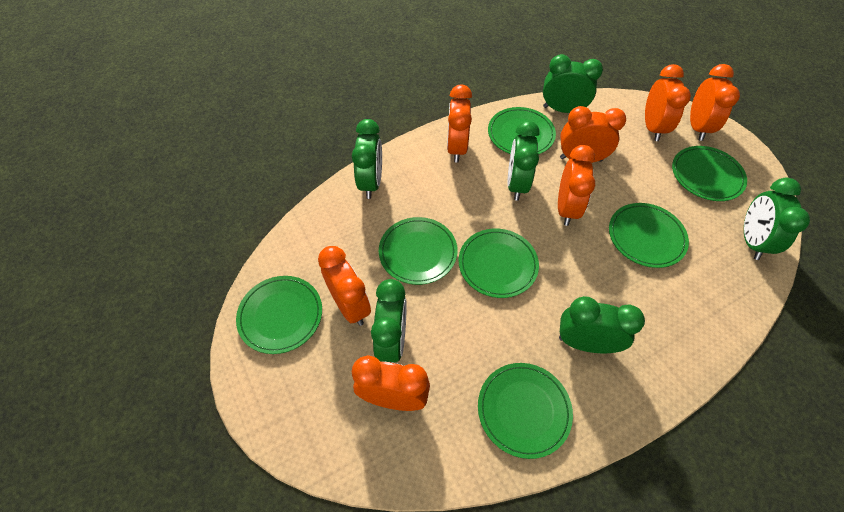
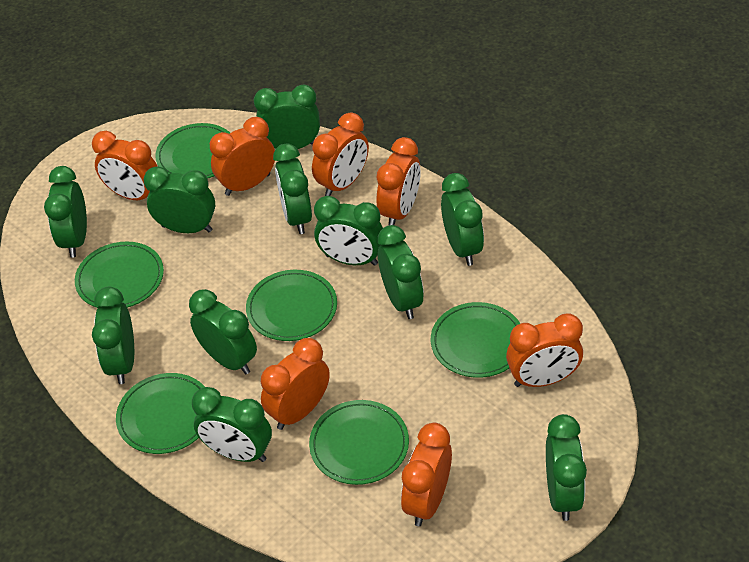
green clock: [352,119,382,199] [371,279,407,363] [507,121,540,201] [543,54,603,113] [559,296,645,353] [744,178,810,260] = 6 -> [44,166,87,258] [92,287,134,384] [144,166,215,233] [189,289,257,374] [192,387,272,462] [254,85,320,149] [273,143,312,234] [314,196,383,266] [378,225,424,319] [441,173,484,266] [546,414,587,521] = 11
green plate: [236,276,322,354] [379,217,458,285] [459,229,539,298] [478,363,573,459] [488,107,556,154] [609,203,689,268] [672,146,747,201] = 7 -> [75,241,164,308] [116,373,205,454] [155,123,230,179] [246,270,337,341] [309,400,409,485] [431,302,521,378] = 6

